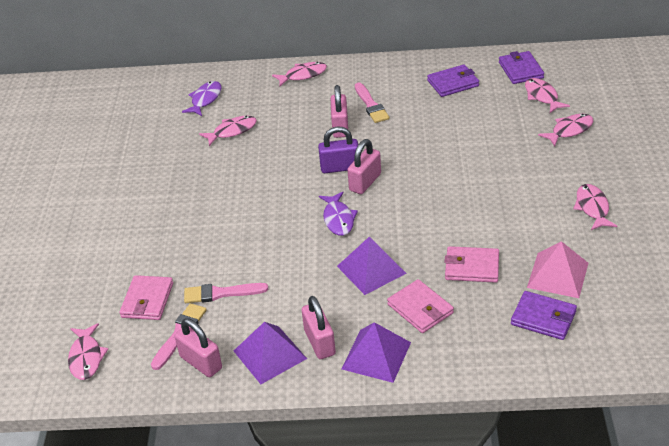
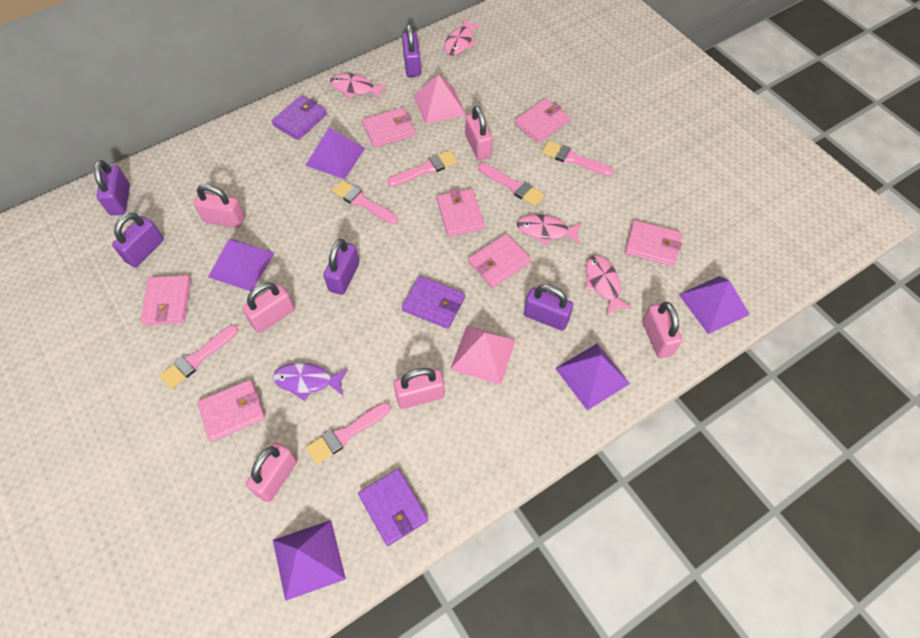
pink brush: [151,303,207,370] [184,283,268,303] [355,82,390,123] = 3 -> [159,325,238,389] [306,402,391,464] [332,180,398,224] [387,150,458,187] [478,163,544,206] [542,141,614,176] = 6
pink fish: [68,323,108,380] [199,115,257,146] [272,62,327,86] [525,78,570,113] [538,114,593,146] [573,184,617,230] = 6 -> [330,73,388,100] [444,18,481,55] [517,214,583,246] [585,256,632,315] = 4
pink padlock: [175,319,222,377] [302,296,336,359] [331,85,348,138] [347,139,381,194] = 4 -> [194,184,245,228] [242,282,294,333] [246,442,297,502] [394,368,445,409] [465,106,492,160] [642,302,683,358] = 6
pink pyramid: [527,241,588,298] = 1 -> [413,75,466,125] [450,325,516,385] = 2
pink wallet: [119,275,173,320] [387,279,454,333] [444,246,499,283] = 3 -> [141,275,191,325] [197,380,265,442] [362,107,415,148] [437,189,485,237] [468,234,531,288] [515,99,570,143] [625,220,682,266] = 7
purple fish: [182,81,222,116] [319,192,358,236] = 2 -> [273,363,348,401] = 1
purple padlock: [318,127,358,173] = 1 -> [94,160,130,215] [112,213,164,267] [323,239,359,295] [402,23,421,77] [524,284,573,331] = 5
purple pyramid: [234,322,307,384] [337,237,407,295] [341,322,411,383] = 3 -> [208,239,274,291] [273,520,346,601] [305,128,365,179] [555,344,630,410] [678,276,750,334] = 5

